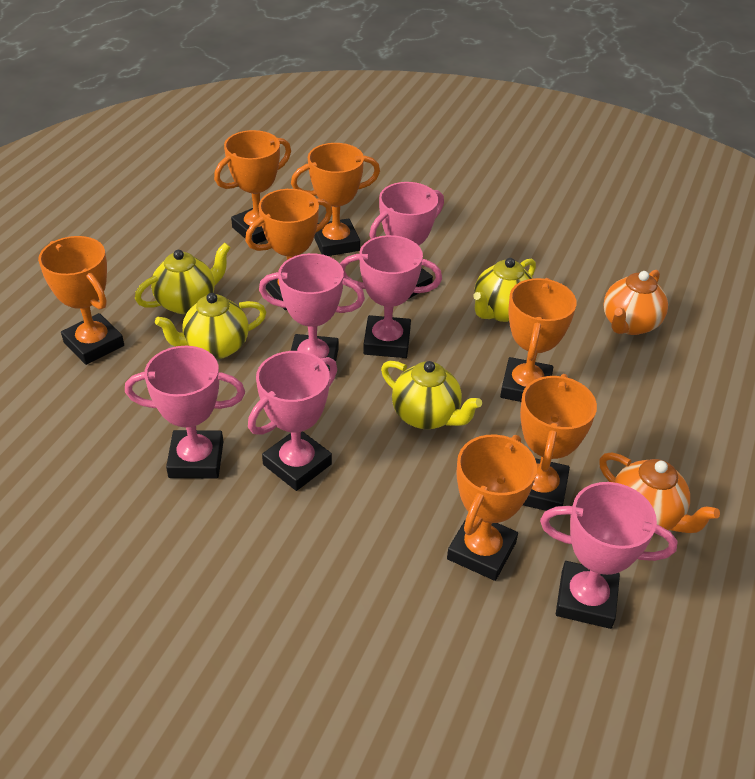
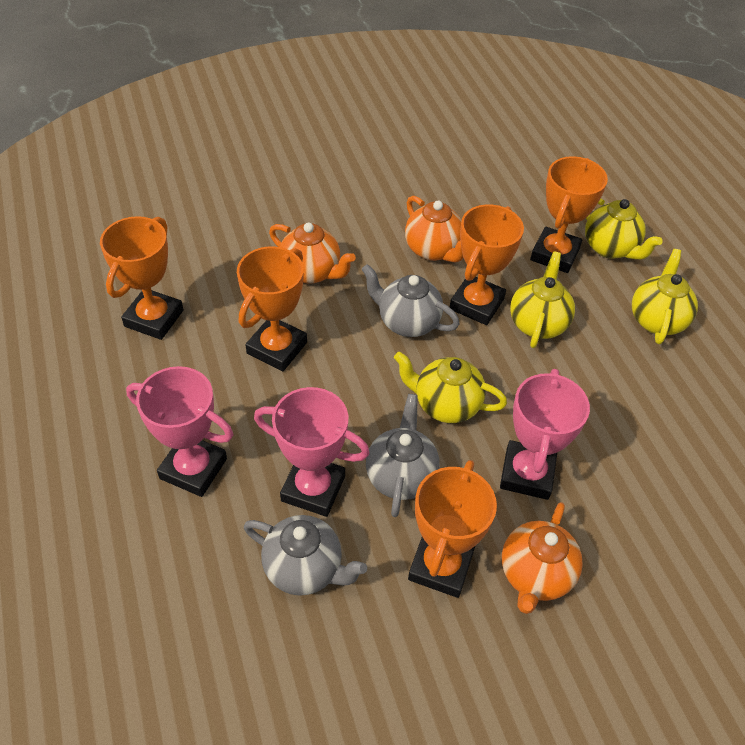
grey teapot: none = 0 -> [244,515,367,596] [362,264,460,337] [366,394,440,517] = 3
orange teapot: [599,452,720,533] [604,270,668,335] = 2 -> [269,223,356,284] [405,196,463,262] [502,502,583,614] = 3
orange trophy: [38,236,124,365] [214,130,291,244] [245,189,332,310] [291,143,380,256] [447,434,537,581] [500,278,577,402] [520,374,597,511] = 7 -> [100,216,183,340] [237,247,307,371] [408,460,497,598] [450,204,524,325] [530,156,608,273] = 5
pink trophy: [125,346,245,478] [248,351,337,491] [259,253,365,371] [340,235,442,358] [369,182,444,298] [540,482,677,629] = 6 -> [126,366,233,497] [254,387,370,517] [500,369,590,500] = 3

